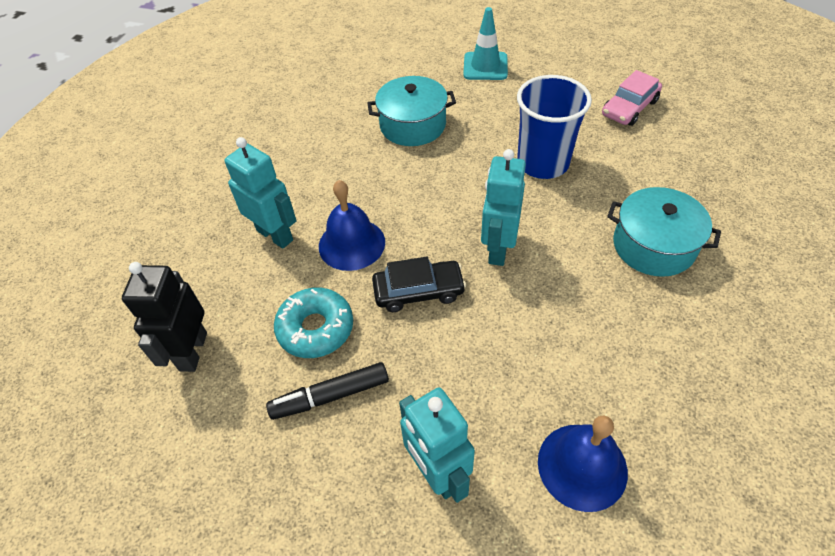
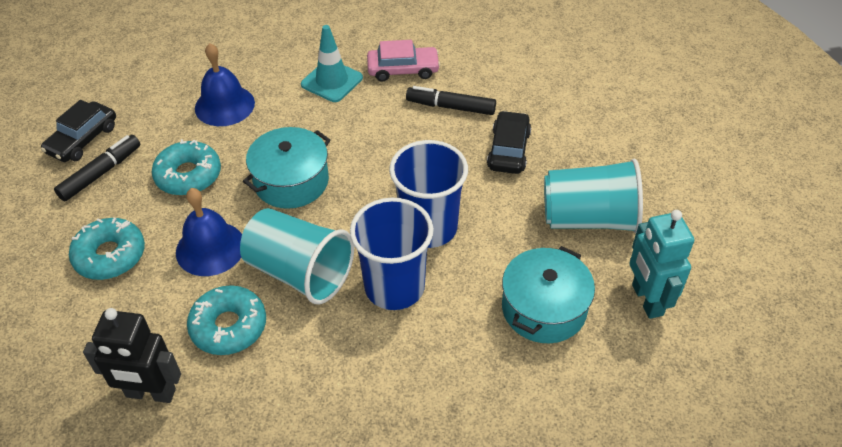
black car: [372,257,466,312] = 1 -> [41,100,116,162] [487,111,531,174] = 2
black marker: [266,362,389,420] = 1 -> [54,135,140,201] [406,86,496,115] = 2
blue cup: [517,75,592,179] = 1 -> [350,198,434,310] [389,140,468,248] = 2
turquoise cup: none = 0 -> [240,208,354,305] [544,159,643,233] = 2
turquoise donut: [274,288,353,358] = 1 -> [69,218,145,280] [152,139,221,196] [187,285,266,355] = 3
turquoise robot: [225,137,297,249] [399,387,475,503] [481,149,526,266] = 3 -> [629,210,694,319] = 1

